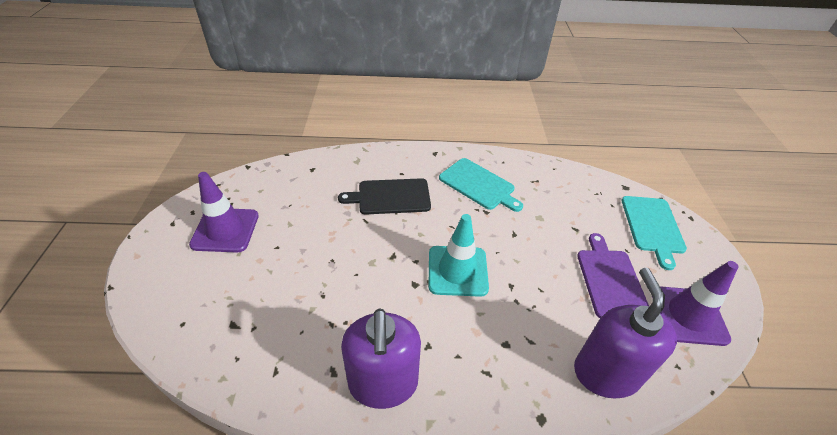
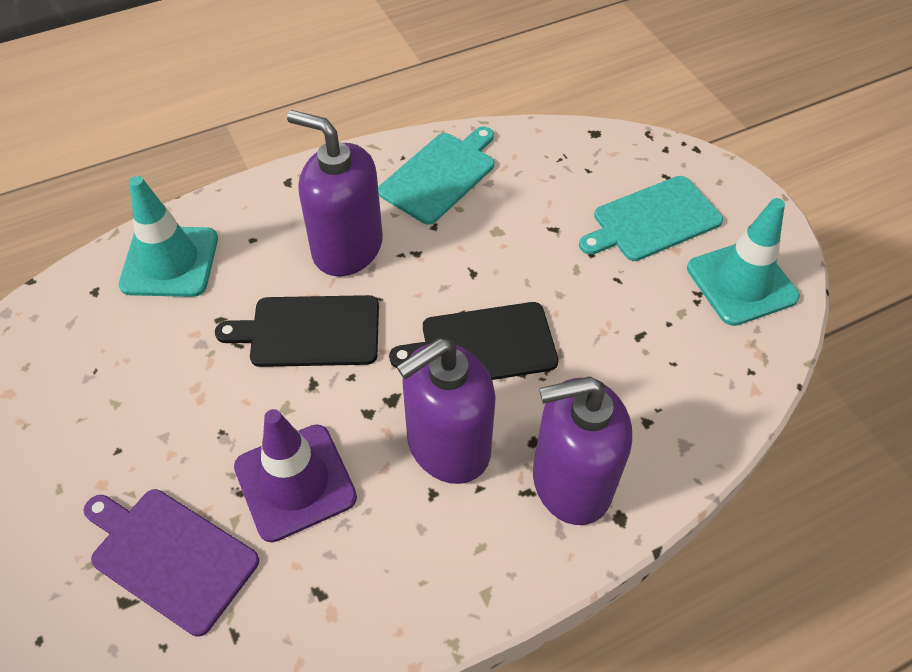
black cutting board: [338,178,431,215] = 1 -> [215,295,379,367] [389,302,558,380] = 2
purple soap dispenser: [341,308,421,409] [574,267,677,399] = 2 -> [287,110,383,276] [396,338,496,484] [533,376,632,525] = 3
purple traffic cone: [189,172,259,253] [652,261,738,346] = 2 -> [234,409,357,542] = 1
turquoise traffic cone: [428,214,489,297] = 1 -> [119,176,218,297] [687,198,800,326] = 2

